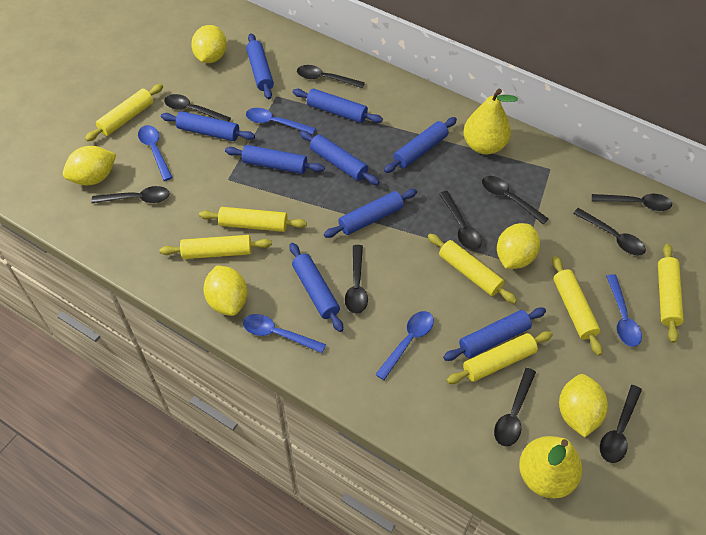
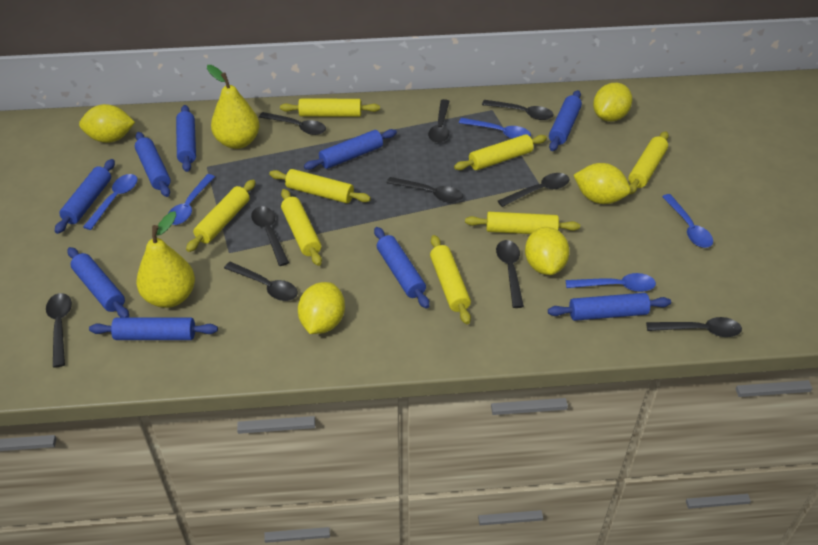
yellow rolling pin: [85,84,163,142] [160,235,272,259] [199,207,307,232] [428,234,517,304] [447,331,553,384] [552,256,602,356] [658,244,684,343] = 7 -> [186,180,256,252] [269,169,371,203] [280,99,380,117] [281,189,322,266] [430,235,471,324] [454,134,547,170] [465,212,580,234] [628,131,669,194] = 8

